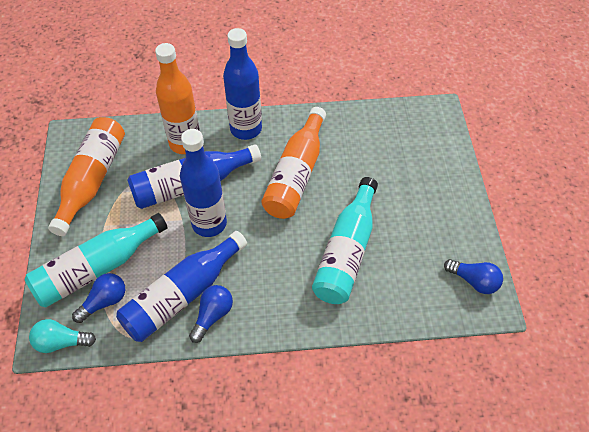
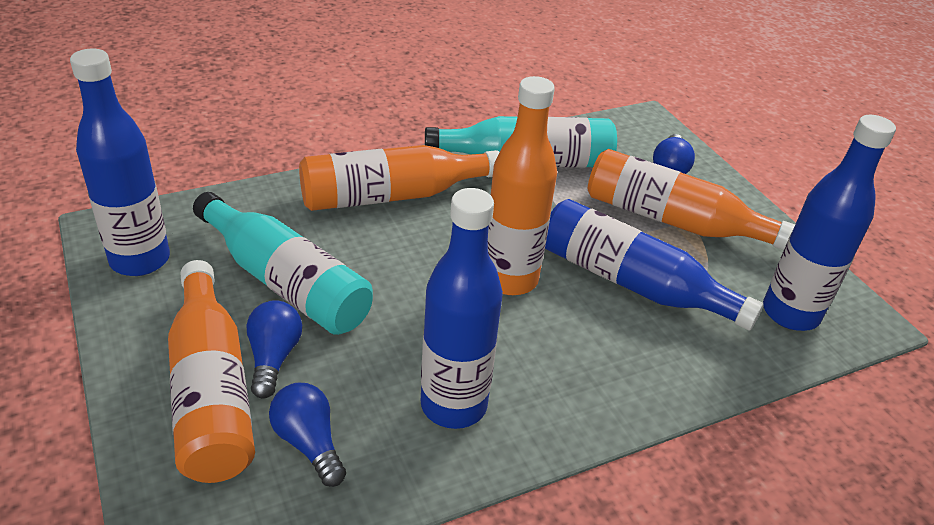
orange bottle: [48,117,125,236] [155,43,200,154] [261,107,326,219] = 3 -> [168,260,255,483] [299,145,499,211] [488,76,557,295] [588,149,795,250] = 4
turquoise light bulb: [29,319,96,353] = 1 -> none = 0

